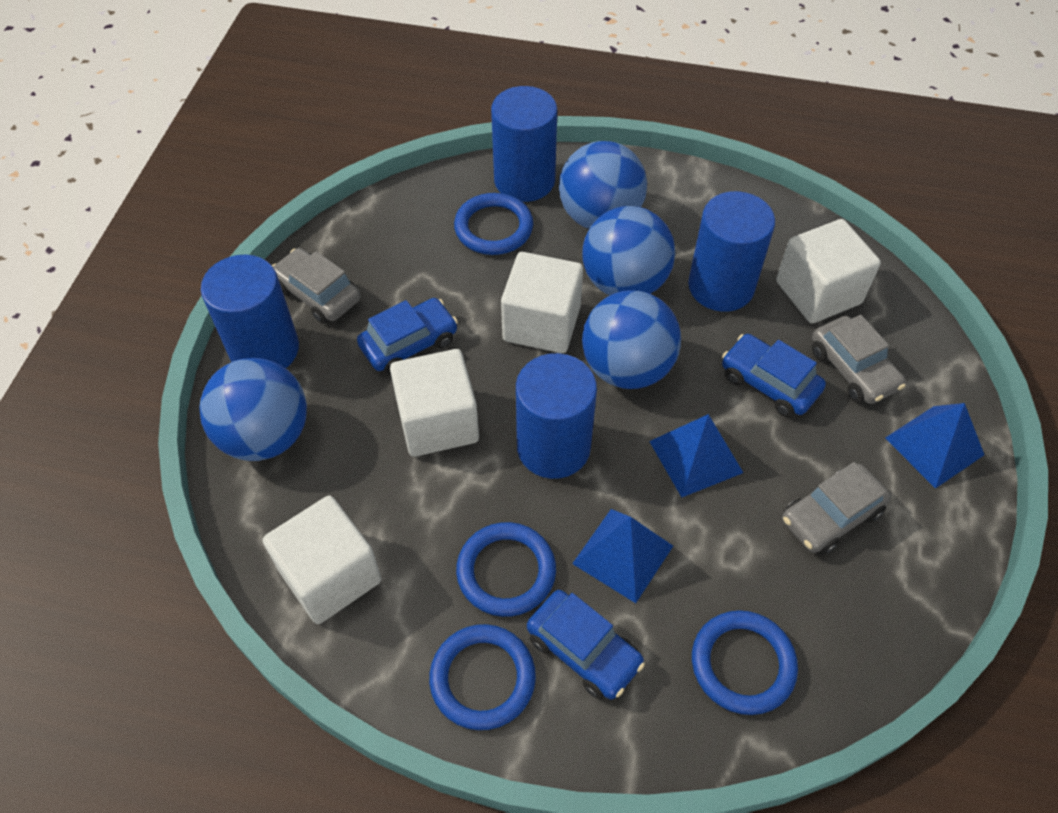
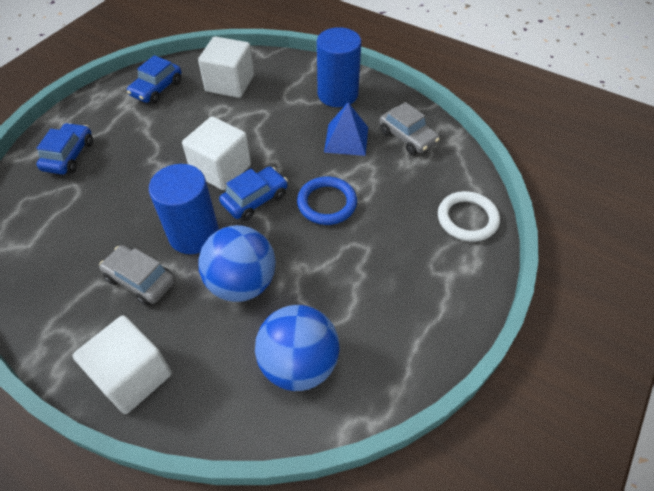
blue ball: [199,358,307,461] [559,141,647,229] [582,206,676,296] [582,290,681,389] = 4 -> [198,225,276,302] [255,305,340,391] = 2
blue cylinder: [201,254,299,368] [491,86,557,202] [516,353,597,479] [688,191,775,312] = 4 -> [149,164,219,254] [317,27,361,107] = 2
blue pyramid: [572,509,673,603] [649,414,743,497] [885,403,984,489] = 3 -> [324,102,368,156] = 1
blue ring: [429,624,536,730] [454,193,533,255] [456,522,556,617] [692,610,798,715] = 4 -> [297,177,357,225] = 1
grey car: [272,248,361,324] [782,462,891,555] [812,315,906,404] = 3 -> [99,245,175,306] [379,102,440,155] = 2
white cube: [263,495,382,624] [390,349,479,457] [501,252,583,353] [776,219,881,323] = 4 -> [73,316,172,414] [182,117,251,190] [198,37,254,98] = 3
white ring: none = 0 -> [438,191,500,242] = 1

